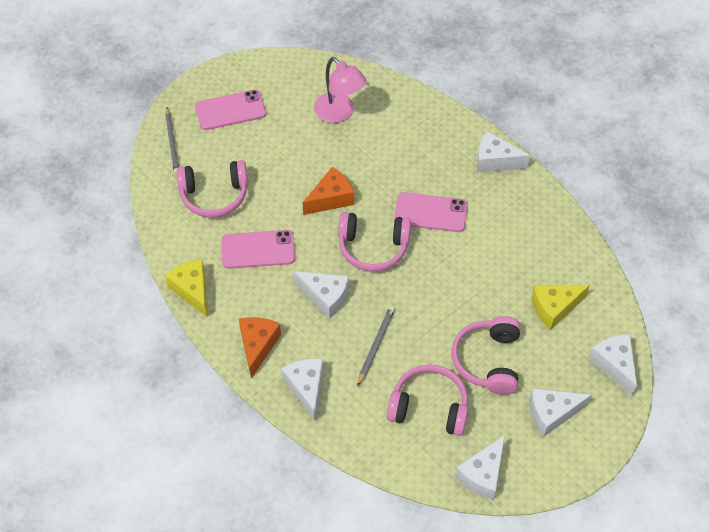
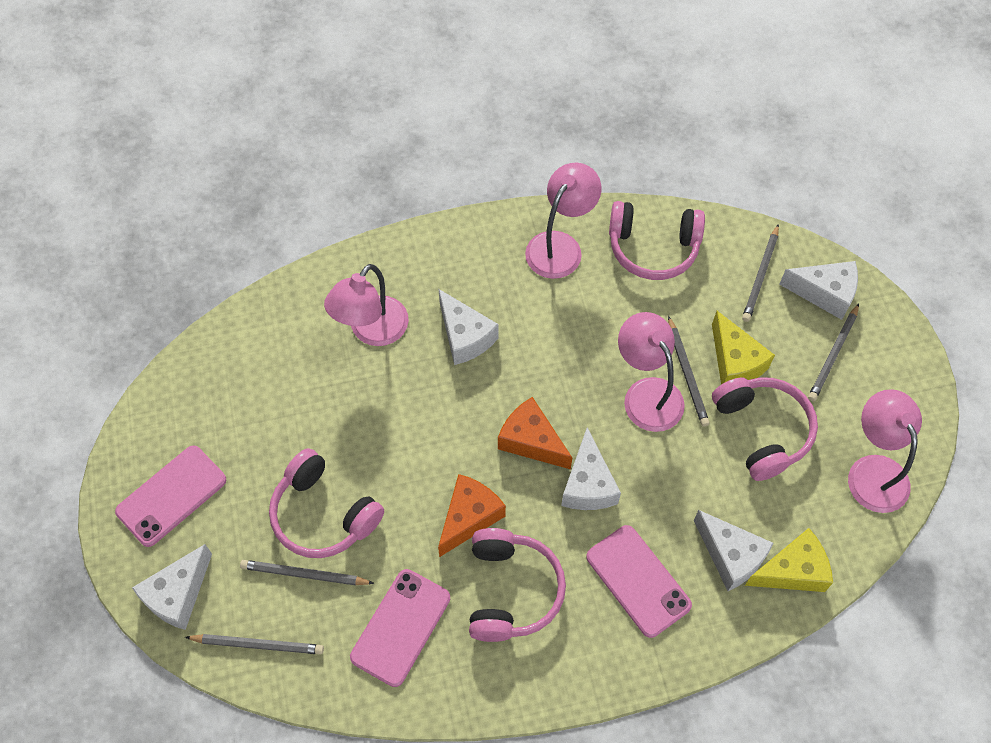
grey pencil: [165,108,179,175] [357,306,395,387] = 2 -> [185,634,324,655] [240,560,374,586] [668,316,710,427] [742,224,779,322] [808,304,859,401] = 5
pink lamp: [314,57,367,123] = 1 -> [324,264,409,346] [525,163,602,279] [618,312,685,432] [848,389,922,513] = 4
white cheese: [281,358,324,421] [294,271,349,319] [455,435,505,500] [477,131,531,173] [529,388,591,437] [588,334,637,396] = 6 -> [132,544,212,630] [439,289,499,365] [561,427,621,510] [694,510,774,591] [779,261,858,320] = 5

